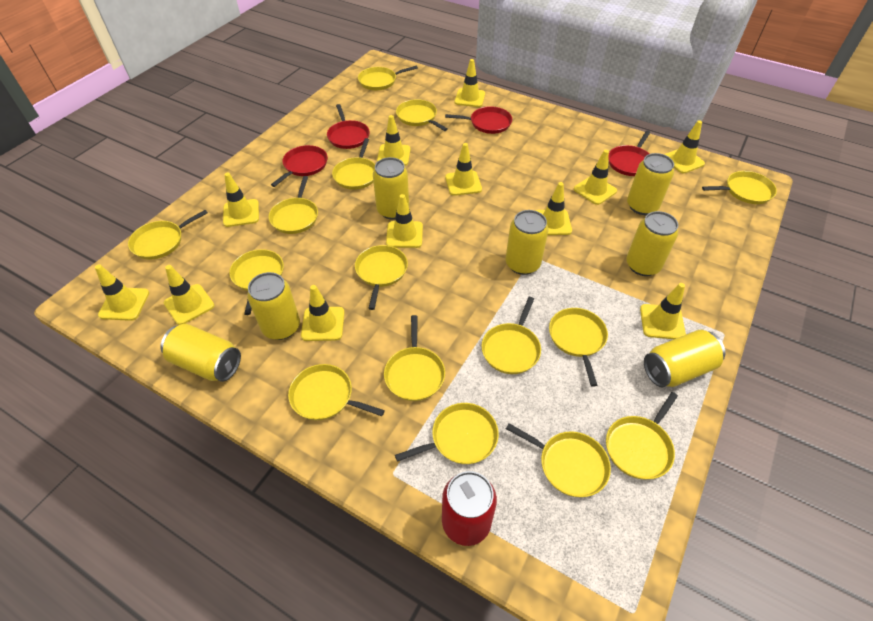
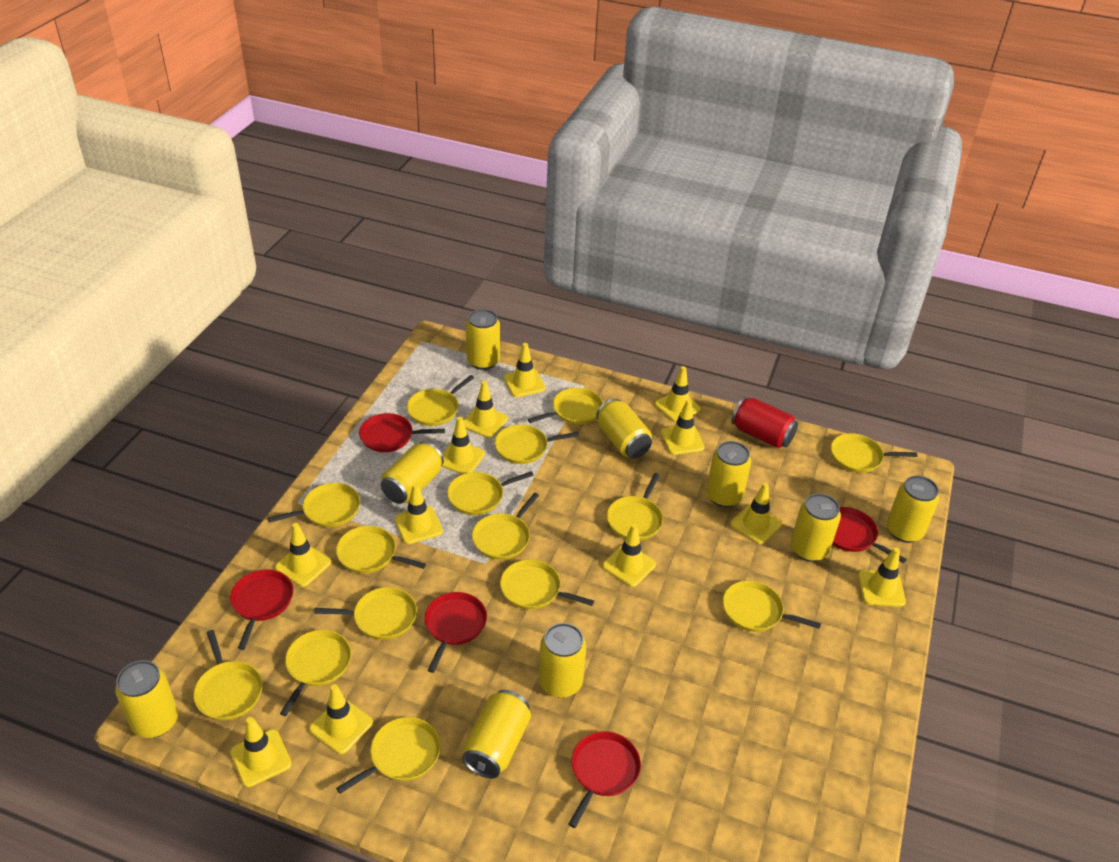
red pan: [271,145,328,187] [327,104,370,149] [445,106,512,134] [608,131,650,176] = 4 -> [230,569,293,650] [359,413,445,452] [424,592,487,673] [569,731,641,828] [832,507,907,563] = 5
yellow can: [160,324,241,382] [247,272,300,340] [373,157,409,220] [506,210,548,275] [626,211,678,276] [627,153,674,215] [644,330,726,387] = 7 -> [115,660,178,738] [381,441,444,504] [462,690,531,779] [466,309,500,370] [539,623,587,698] [596,399,652,458] [706,441,751,507] [791,493,841,562] [887,475,939,543] = 9

